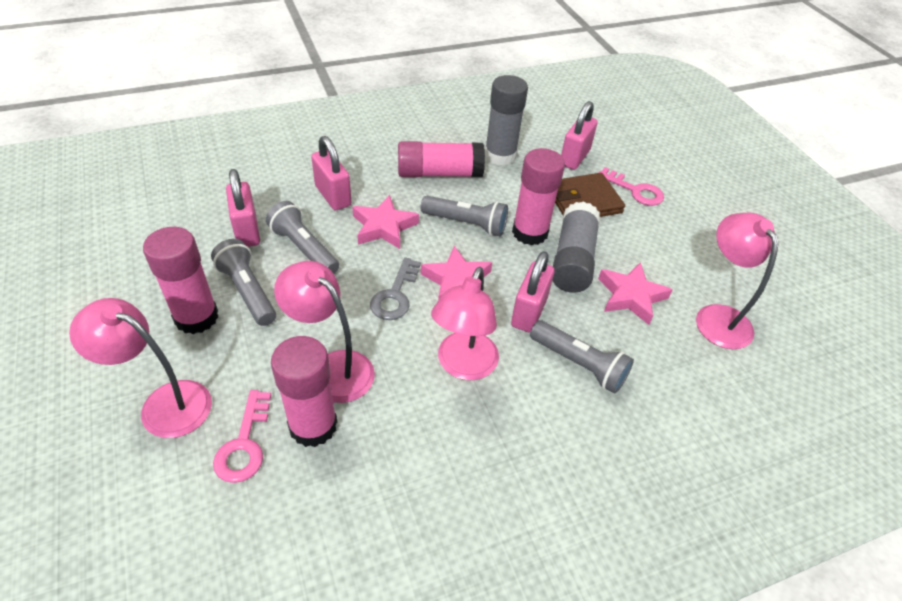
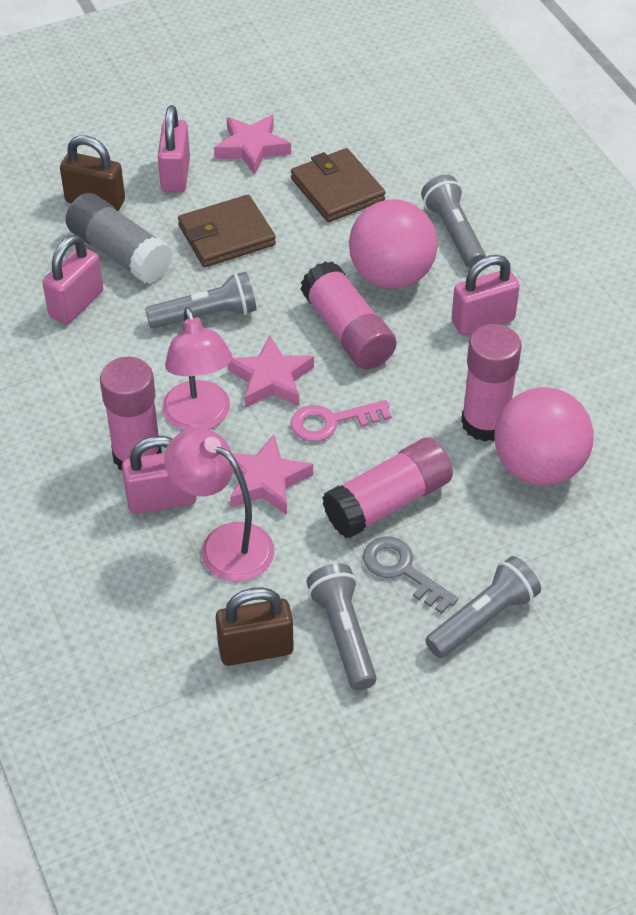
brown padlock: none = 0 -> [60,135,125,211] [216,587,294,666] = 2
brown wallet: [555,173,625,217] = 1 -> [178,195,276,267] [291,148,385,222] = 2
grey glue stick: [485,75,528,166] [553,201,600,293] = 2 -> [66,193,173,284] = 1
pink ball: none = 0 -> [349,199,438,289] [494,387,594,486] = 2
pink key: [213,390,271,483] [598,167,664,206] = 2 -> [291,400,391,442] = 1
pink lamp: [69,298,212,438] [274,261,375,403] [431,267,499,380] [696,213,779,349] = 4 -> [162,307,233,431] [164,429,274,582] = 2

